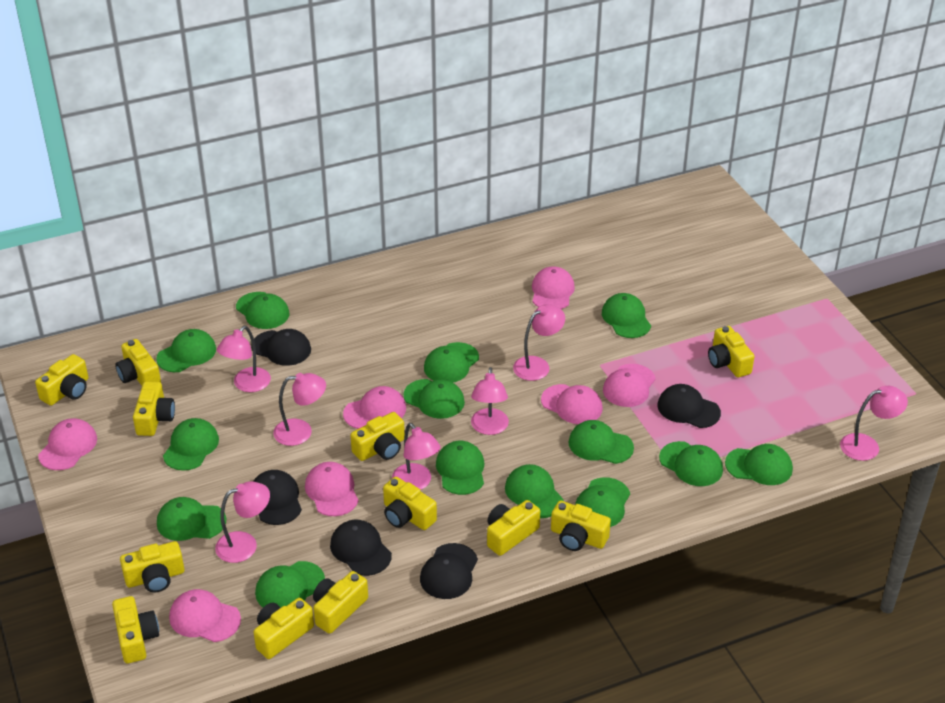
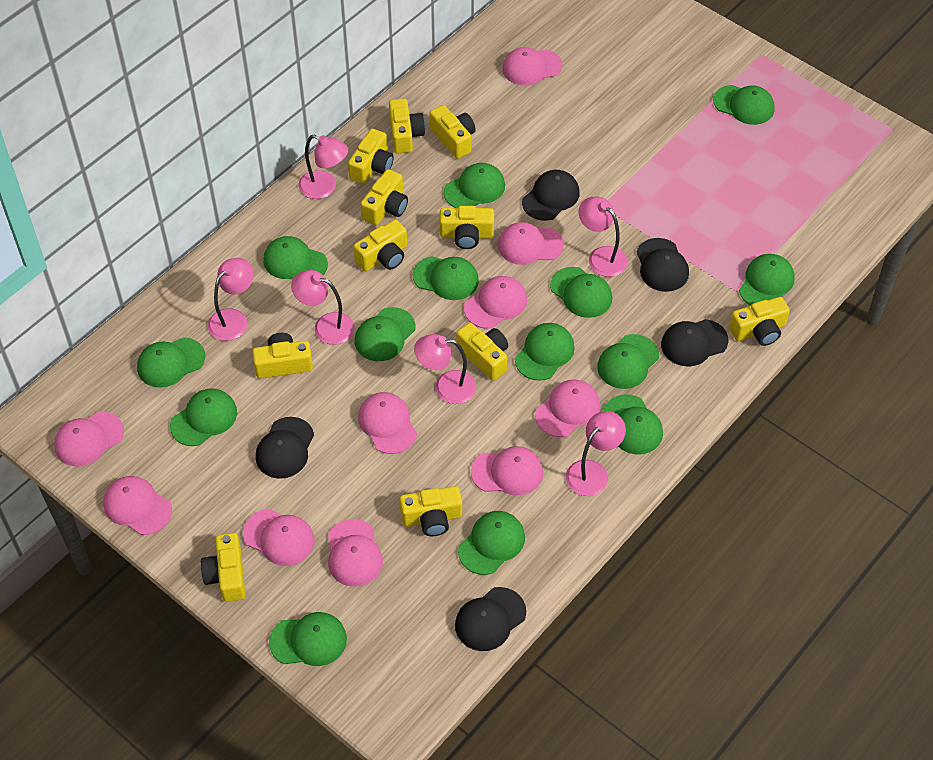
pink cap: [38,418,97,470] [169,589,241,642] [305,462,358,516] [343,386,406,429] [532,267,575,309] [541,384,603,424] [603,364,656,407] = 7 -> [54,412,124,466] [103,476,172,535] [243,509,315,566] [328,519,383,587] [358,392,417,454] [464,276,527,329] [471,446,543,495] [498,222,564,265] [502,47,563,86] [535,380,600,437] = 10
pink lamp: [215,481,270,563] [217,326,271,392] [273,373,326,446] [392,423,441,490] [471,367,509,435] [513,304,565,381] [840,386,908,461] = 7 -> [208,258,254,341] [291,270,354,345] [298,135,348,199] [414,334,476,404] [566,411,626,496] [579,197,628,277] = 6
yellow camera: [35,354,88,406] [112,596,159,664] [115,339,161,385] [120,541,184,592] [133,381,175,436] [254,598,314,659] [313,571,368,634] [350,412,405,461] [383,477,437,530] [487,500,540,556] [551,500,611,551] [708,326,755,378] = 12 -> [201,533,245,602] [252,333,313,379] [348,129,394,184] [353,220,407,271] [361,169,408,225] [389,99,425,154] [399,486,462,536] [430,105,476,159] [440,206,494,249] [456,323,508,381] [729,297,790,346] = 11

